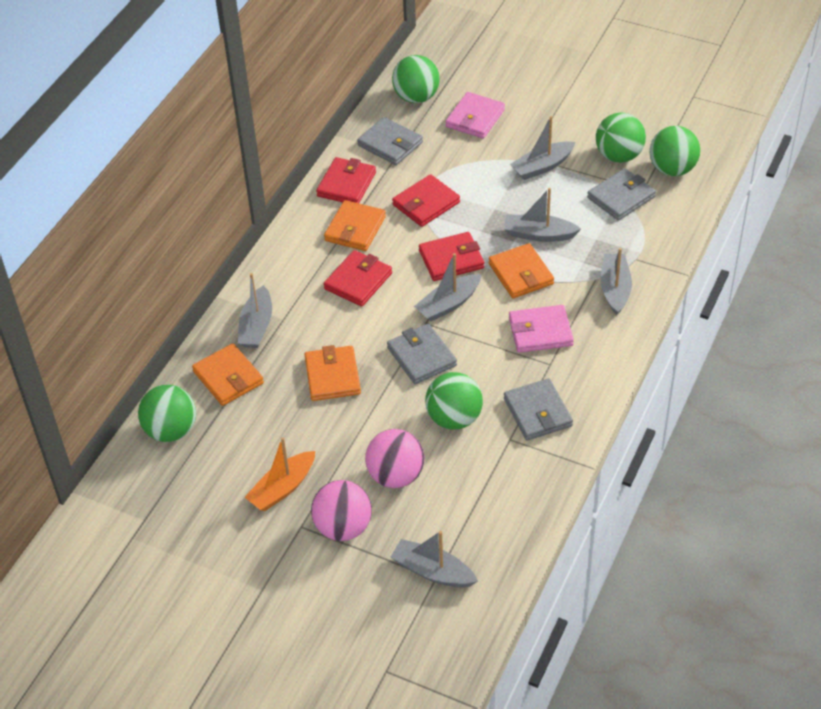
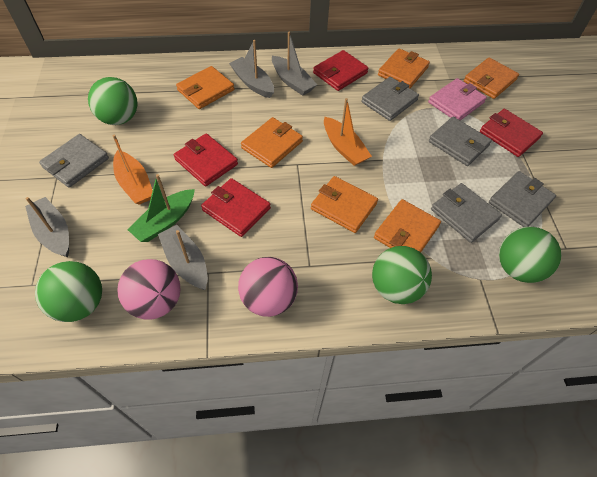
green ball: [138,384,196,442] [392,55,440,103] [425,372,483,430] [596,113,646,163] [650,126,700,176] = 5 -> [35,261,102,322] [88,77,137,125] [372,246,432,304] [499,226,562,283] = 4
green boat: none = 0 -> [128,174,195,242] = 1
grey boat: [238,273,272,348] [391,531,478,588] [414,253,481,321] [504,188,581,242] [510,116,576,180] [601,248,632,315] = 6 -> [25,197,69,257] [158,225,208,290] [229,40,274,98] [272,32,317,96] = 4
grey wallet: [357,117,423,165] [387,324,457,384] [504,378,573,441] [587,168,656,221] = 4 -> [39,134,109,188] [361,77,419,121] [429,117,492,166] [431,183,502,243] [489,171,556,227] = 5
orange boat: [245,437,315,511] = 1 -> [112,135,153,205] [324,98,372,166] = 2
orange wallet: [192,343,264,406] [304,345,361,401] [324,200,386,251] [489,243,554,298] = 4 -> [176,66,234,109] [241,117,303,168] [311,176,378,233] [374,199,441,252] [378,48,430,88] [464,57,519,99] = 6
pink wallet: [446,92,505,139] [509,305,574,353] = 2 -> [428,78,487,121] = 1

